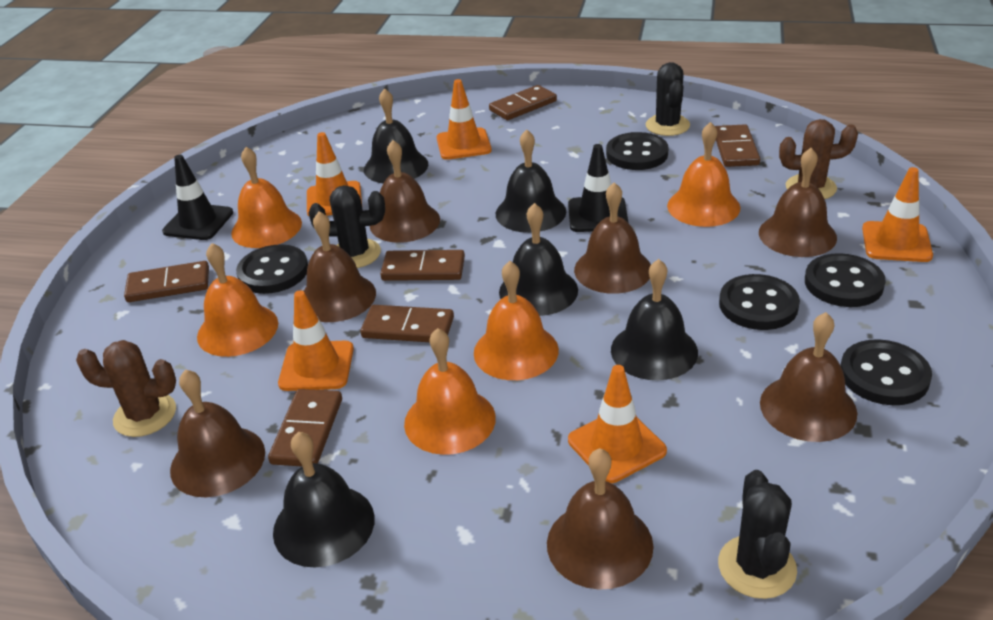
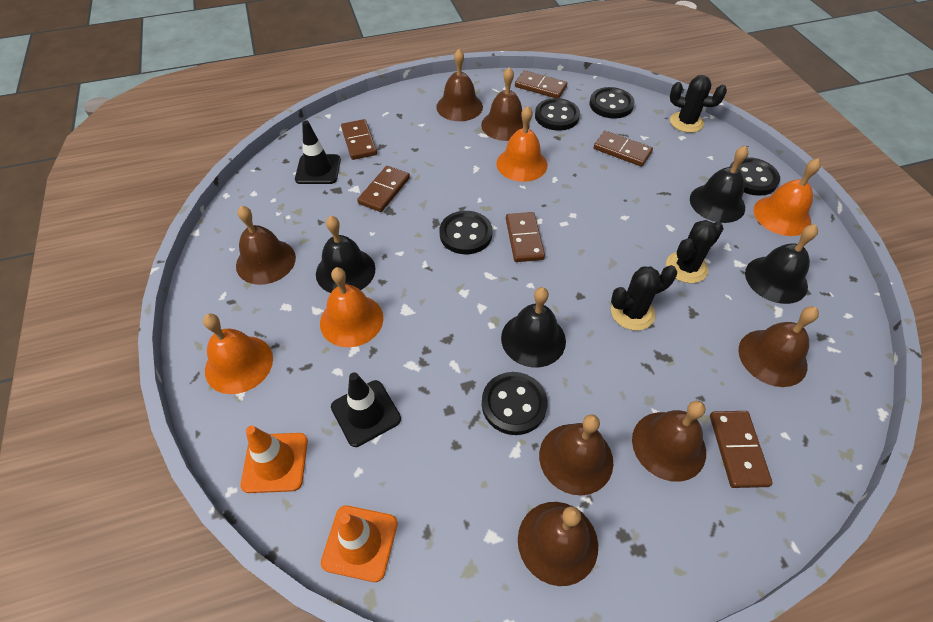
black bell: [273,431,375,567] [364,88,428,183] [496,129,566,233] [499,203,578,316] [611,259,698,380] = 5 -> [316,216,376,293] [501,287,566,367] [690,146,749,223] [745,224,818,304] = 4
brown cactus: [76,340,176,437] [779,119,858,199] = 2 -> none = 0
orange bell: [197,243,278,357] [231,147,302,248] [404,328,496,455] [474,261,559,380] [667,122,740,227] = 5 -> [203,314,273,394] [320,267,383,347] [496,106,547,182] [754,158,821,236] = 4
orange traffic cone: [278,290,354,391] [307,132,362,216] [437,79,492,160] [568,365,667,483] [862,167,933,262] = 5 -> [241,426,308,493] [321,505,398,582] = 2

